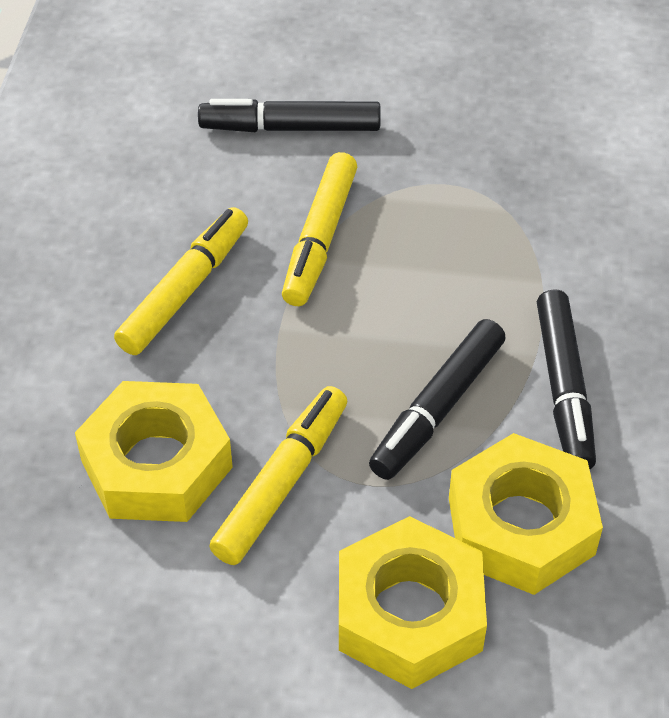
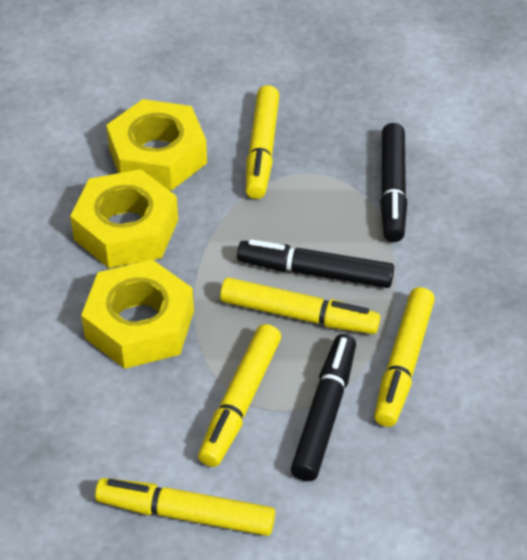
yellow marker: [114,207,248,355] [209,386,347,565] [282,152,357,306] = 3 -> [95,478,275,536] [198,324,281,467] [220,277,380,334] [246,85,279,199] [374,287,435,427] = 5

